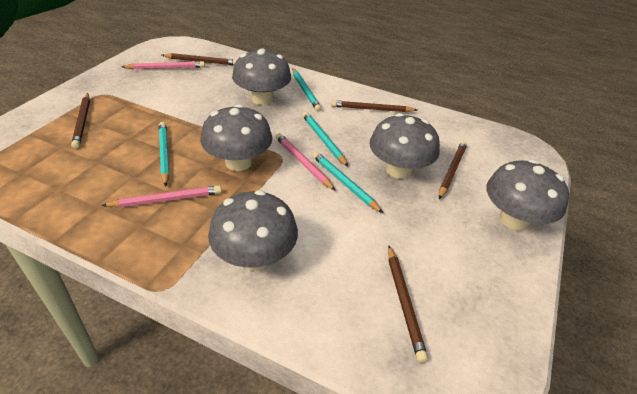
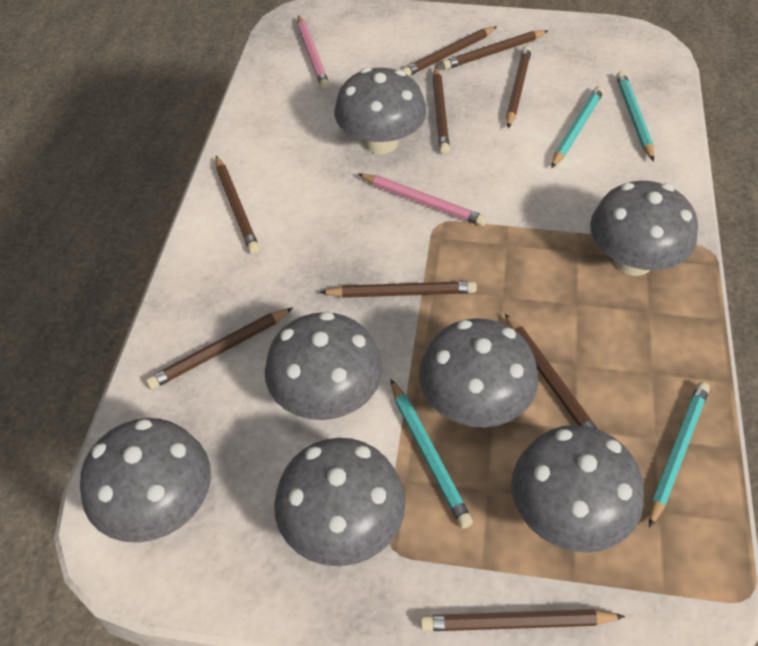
brown pencil: [71,93,90,149] [162,53,237,65] [331,100,417,112] [388,246,428,363] [439,141,467,199] = 5 -> [146,308,293,390] [216,156,260,254] [319,281,477,298] [402,27,497,76] [420,609,625,631] [432,67,450,154] [442,30,548,70] [505,314,597,429] [506,46,532,128] = 9
grey mushroom: [200,104,272,171] [208,190,298,271] [232,48,291,105] [370,113,440,179] [486,160,569,230] = 5 -> [80,418,211,543] [265,312,383,420] [274,438,406,566] [335,67,426,154] [419,318,538,427] [511,425,644,552] [590,181,698,276] = 7
pink pencil: [101,185,222,207] [122,61,205,70] [275,133,336,191] = 3 -> [298,15,330,90] [358,174,487,226] = 2

